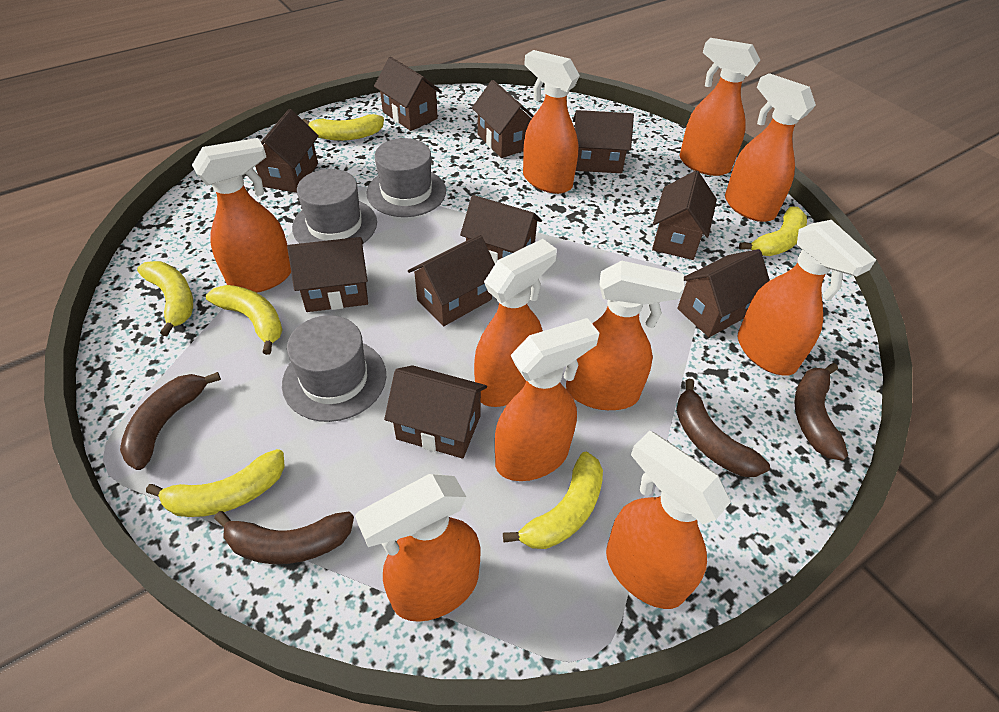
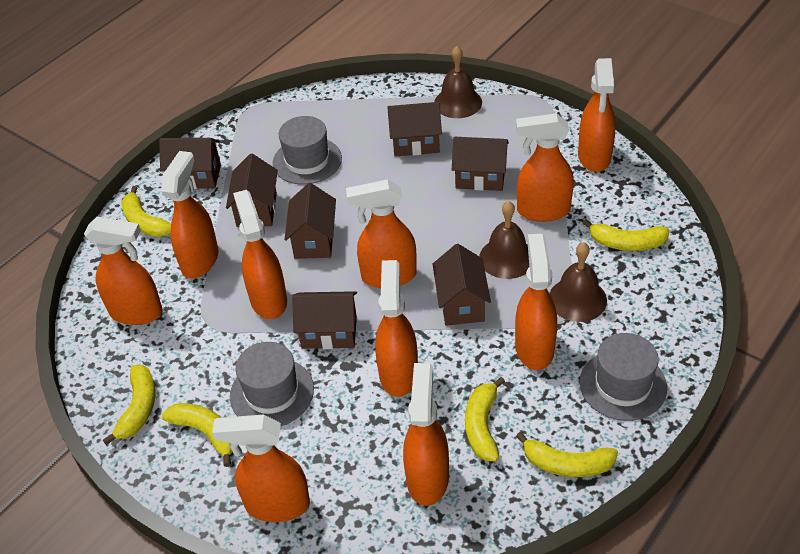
brown banana: [120,372,221,470] [214,511,354,564] [676,379,770,477] [794,363,848,461] = 4 -> none = 0
brown bell: none = 0 -> [434,46,482,118] [479,201,529,279] [550,242,607,322] = 3
brown house: [255,109,319,193] [287,237,368,312] [374,57,442,131] [384,365,487,459] [408,235,495,326] [460,195,542,264] [472,80,534,158] [573,110,634,173] [652,171,717,260] [677,249,770,337] = 10 -> [159,138,221,189] [226,154,278,227] [285,183,336,259] [292,291,357,349] [387,102,442,156] [433,244,491,326] [452,137,509,191] = 7

